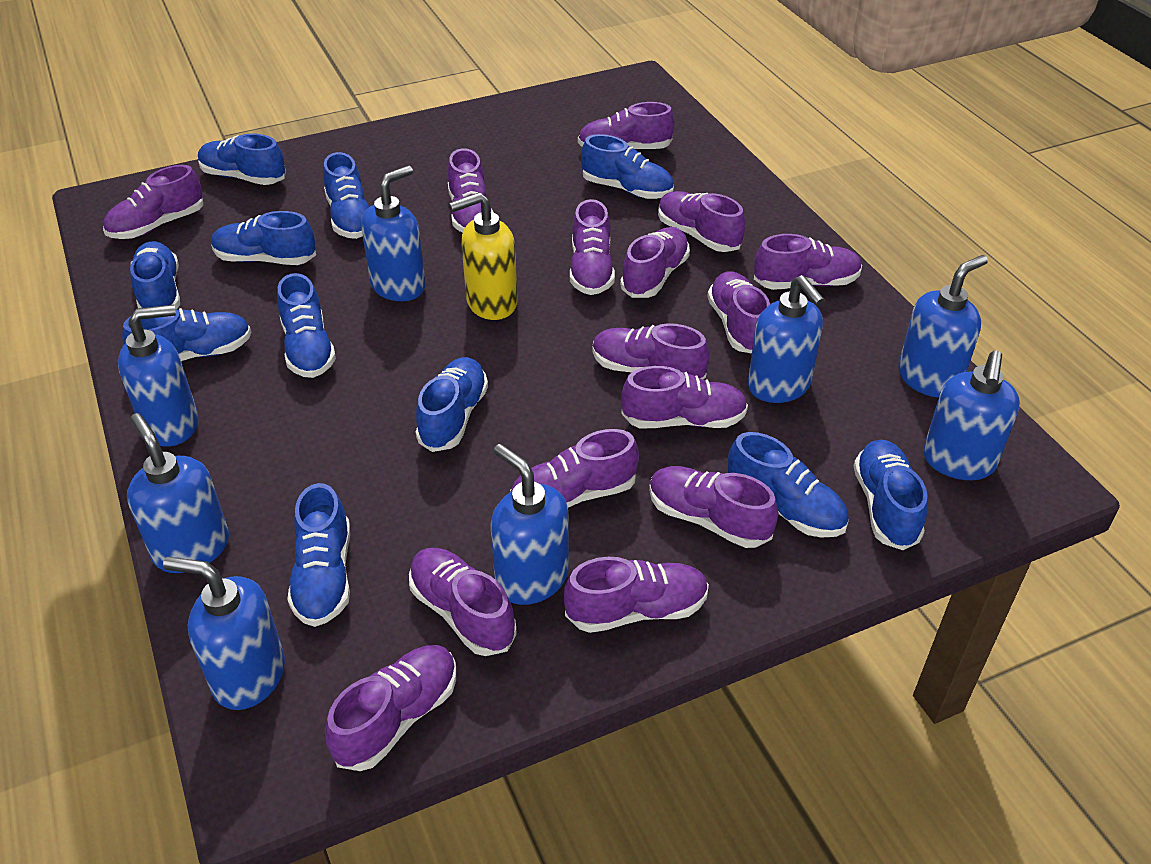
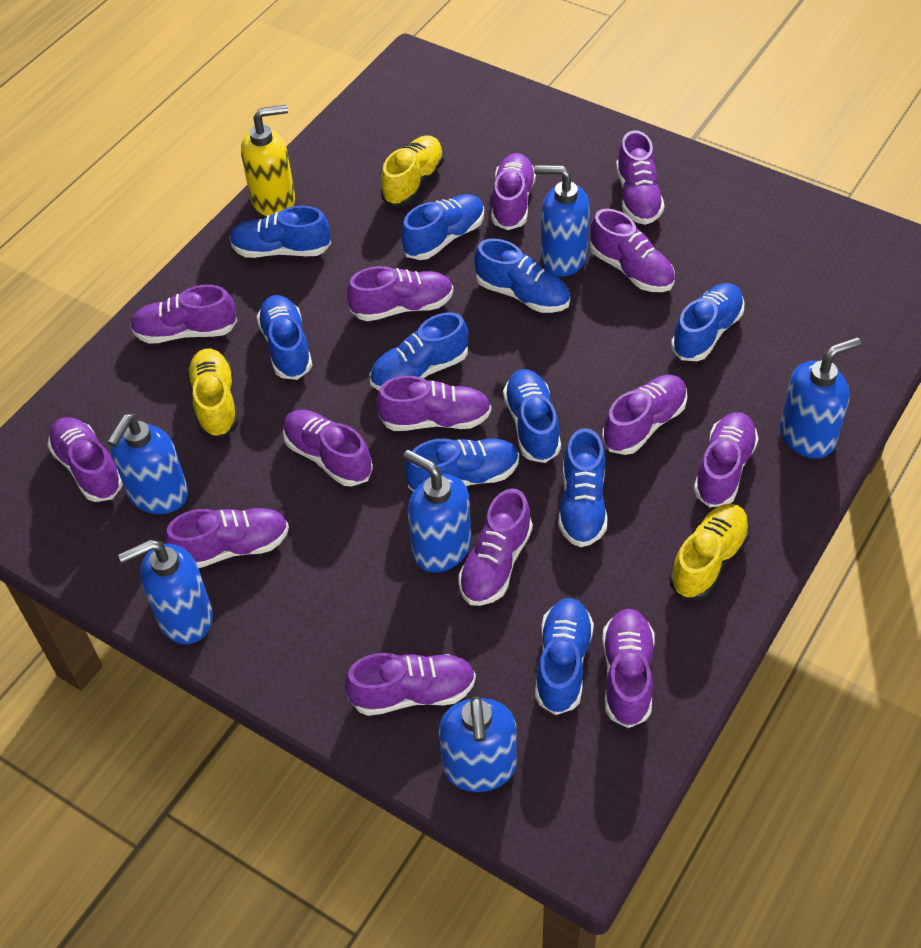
blue shoe: [122,308,251,361] [130,241,180,309] [198,133,286,185] [211,211,316,265] [277,273,336,378] [287,483,350,627] [323,152,369,239] [415,357,488,452] [581,134,674,199] [728,432,849,537] [854,440,928,550] = 11 -> [229,206,331,258] [257,295,312,380] [370,312,469,390] [401,194,484,260] [405,439,519,492] [474,239,570,313] [503,369,561,463] [535,598,594,715] [558,428,608,547] [671,283,744,361] = 10
blue soap dispenser: [118,305,198,447] [127,413,229,573] [163,557,285,710] [361,166,426,301] [491,444,569,605] [748,275,825,403] [898,255,988,398] [923,351,1020,480] = 8 -> [108,414,188,514] [118,540,213,644] [403,450,471,572] [439,696,517,792] [534,165,590,277] [780,337,861,459] = 6
purple shoe: [103,165,203,239] [325,645,456,771] [409,548,517,656] [448,148,493,233] [510,429,639,507] [564,557,709,633] [570,199,615,295] [578,102,675,149] [593,323,709,380] [620,227,690,298] [621,366,748,428] [649,466,778,548] [658,191,745,252] [707,271,770,354] [754,234,862,290] = 15 -> [47,417,123,502] [130,285,237,344] [165,508,289,568] [283,410,373,486] [345,653,476,716] [347,266,454,321] [376,376,492,431] [458,488,533,606] [491,153,536,230] [590,209,675,292] [602,375,687,455] [602,609,655,728] [616,130,664,225] [694,412,759,507] = 14
yellow shoe: none = 0 -> [187,349,238,439] [381,135,444,207] [669,504,750,600] = 3

